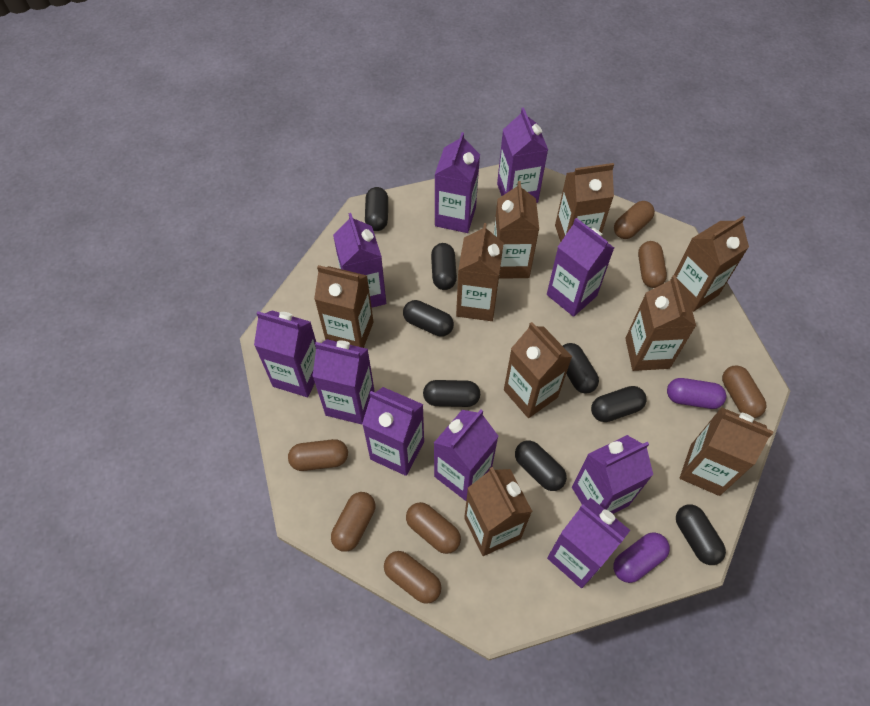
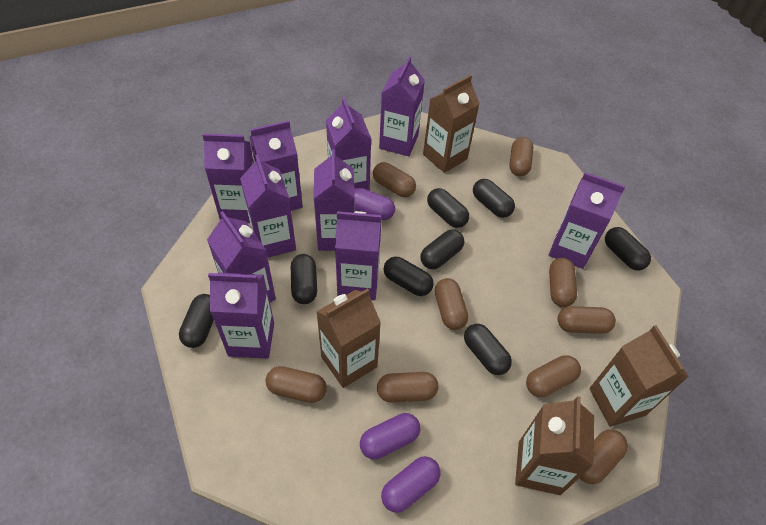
brown capsule: [288,439,348,471] [331,492,375,552] [384,551,441,604] [406,502,461,554] [614,201,655,239] [638,241,667,288] [722,365,766,418] = 7 -> [266,366,327,403] [373,162,416,197] [377,372,438,403] [435,278,468,330] [509,137,533,176] [526,355,581,397] [549,258,577,307] [558,306,616,334] [580,429,628,484] = 9
brown carton: [314,265,374,348] [456,223,504,321] [464,467,533,556] [494,181,539,279] [504,322,572,418] [555,163,614,242] [625,275,696,371] [674,216,749,312] [680,407,774,496] = 9 -> [316,288,381,388] [423,75,480,173] [515,396,594,495] [589,325,689,427] = 4
purple capsule: [613,532,670,583] [667,378,726,409] = 2 -> [354,188,395,220] [360,413,420,460] [381,456,441,513] = 3

